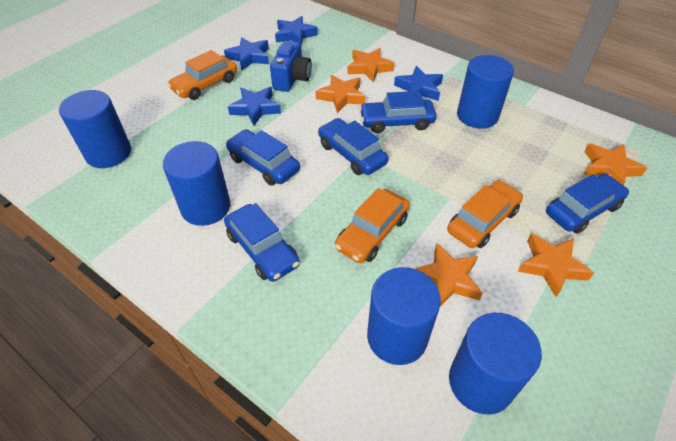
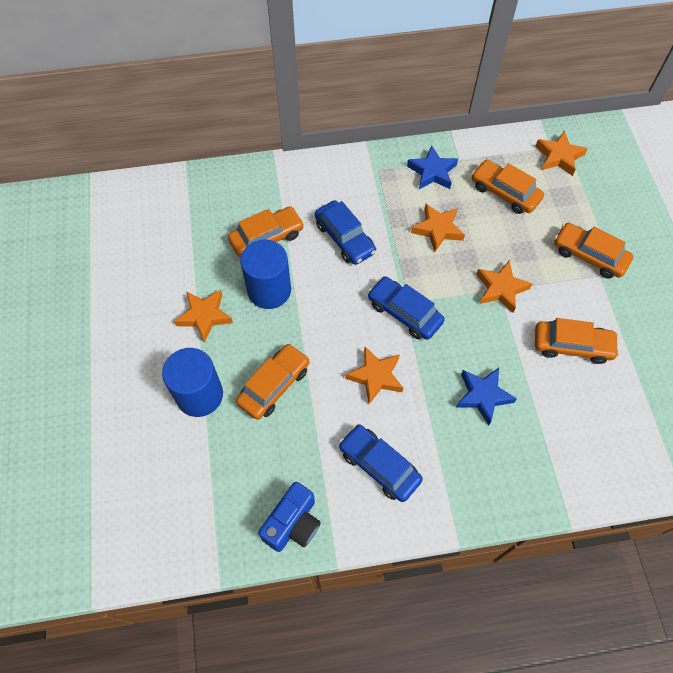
blue car: [224,203,300,282] [226,129,300,185] [318,118,388,175] [359,91,437,133] [546,174,629,233] = 5 -> [315,200,376,265] [339,424,423,502] [368,276,445,340] = 3
blue cylinder: [59,90,131,168] [163,141,230,226] [367,267,441,365] [449,313,542,414] [457,55,514,129] = 5 -> [162,348,223,417] [240,240,291,309] = 2
blue star: [224,37,269,71] [228,87,281,126] [275,16,318,46] [394,66,443,101] = 4 -> [407,145,458,189] [455,368,517,425] = 2
orange car: [167,50,237,100] [335,188,410,263] [447,180,523,248] = 3 -> [228,206,304,257] [236,343,310,420] [472,160,544,214] [535,318,619,364] [554,223,633,278] = 5

